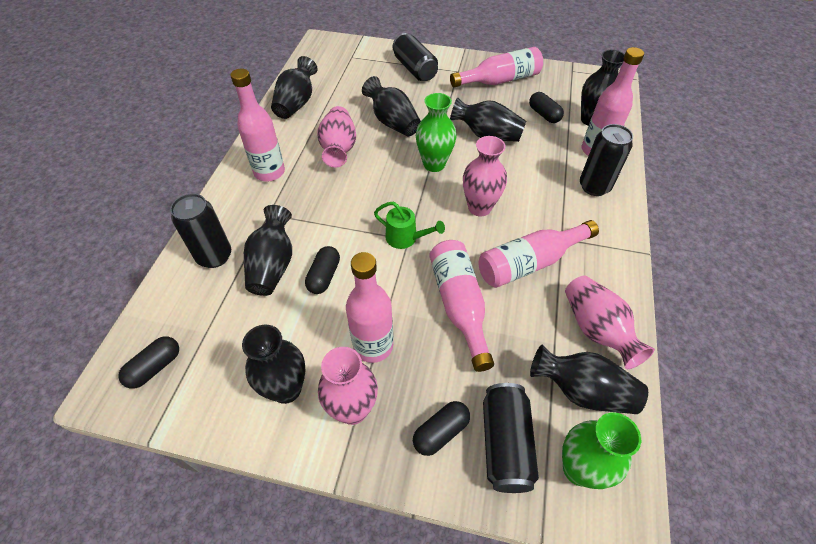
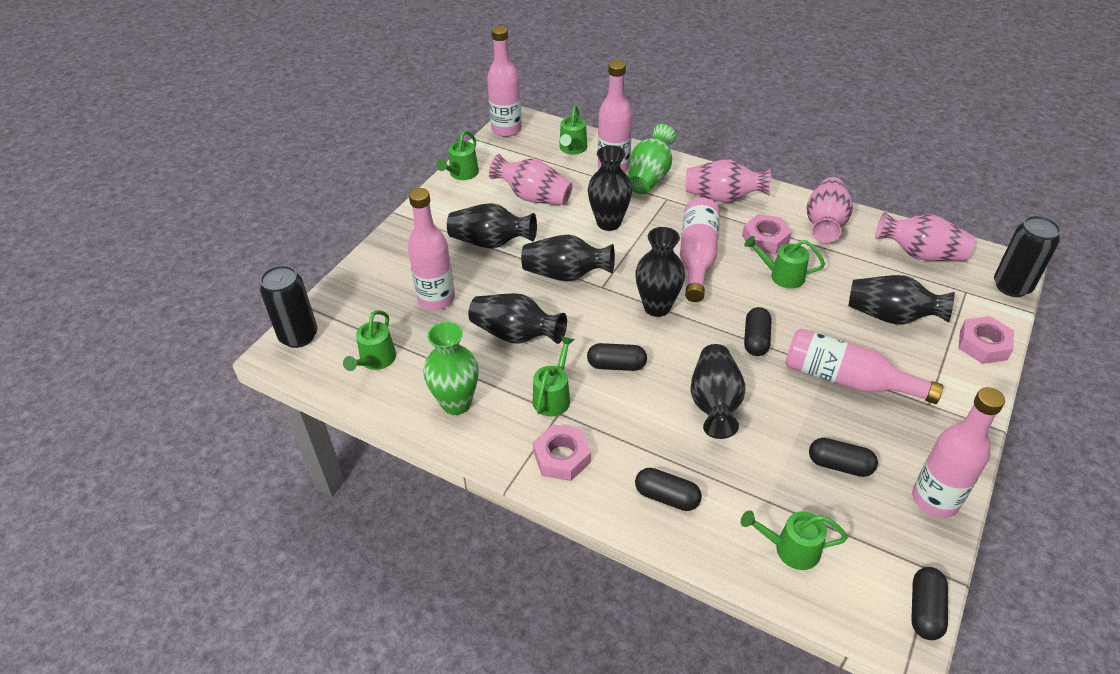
black can: [170,193,231,268] [393,33,438,81] [483,383,539,493] [580,124,633,196] = 4 -> [260,265,317,348] [994,216,1061,297] = 2
black capsule: [118,336,179,389] [305,246,340,294] [413,401,470,456] [529,92,564,123] = 4 -> [587,343,647,371] [635,468,702,511] [744,307,771,356] [809,438,878,477] [911,567,948,640] = 5
green watering can: [374,202,445,249] = 1 -> [343,310,396,371] [436,130,479,180] [533,336,575,416] [559,106,587,155] [741,510,848,570] [744,236,825,289] = 6
pink nut: none = 0 -> [533,424,591,481] [742,214,792,254] [959,316,1014,364] = 3

